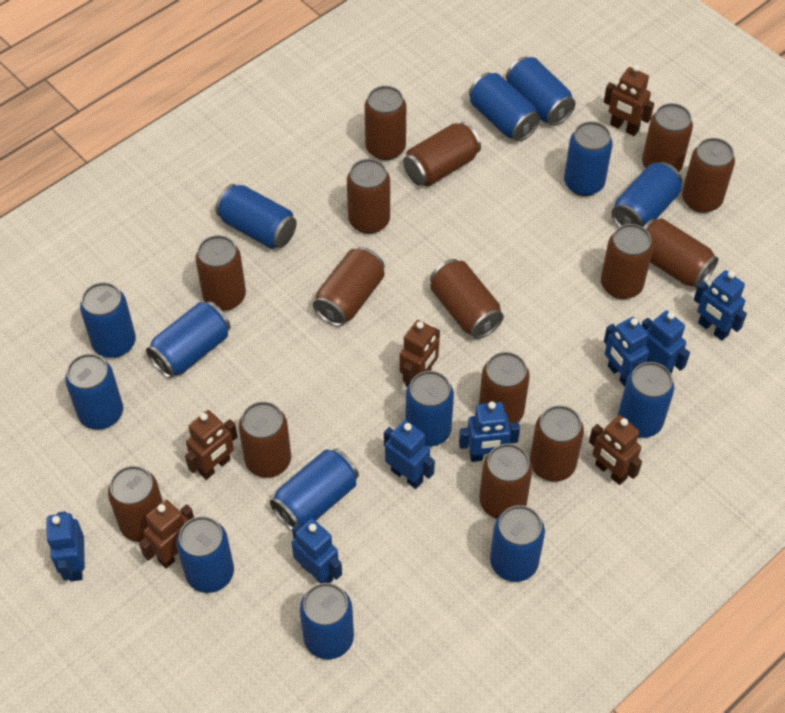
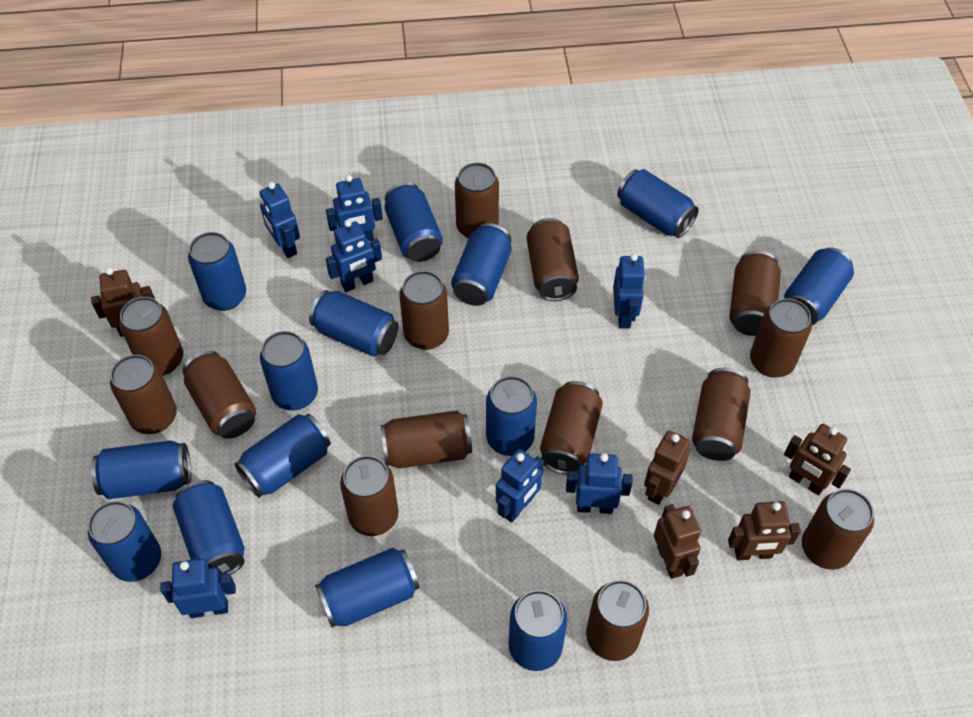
brown can: [108,466,163,542] [195,235,246,311] [239,402,291,478] [313,247,385,327] [347,159,390,234] [364,86,406,160] [403,122,481,186] [430,259,504,339] [479,352,530,425] [479,444,533,519] [530,405,584,482] [601,224,653,299] [642,103,693,172] [643,218,718,288] [682,138,735,213] = 15 -> [110,355,177,434] [119,297,183,375] [183,351,256,439] [340,456,398,536] [380,410,472,468] [400,271,449,350] [455,163,499,239] [527,218,579,301] [540,381,603,475] [586,580,649,661] [692,368,751,461] [729,251,781,336] [750,298,812,378] [802,489,874,570] = 14

